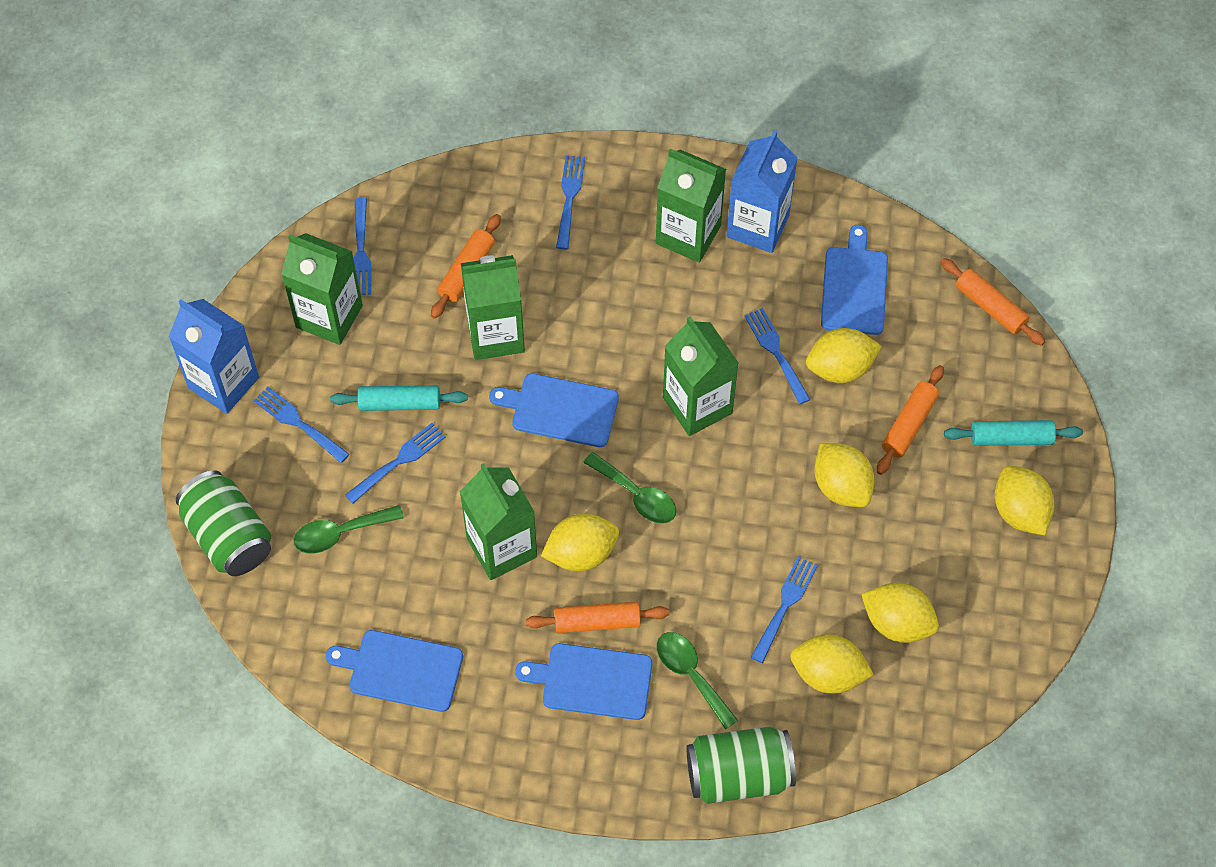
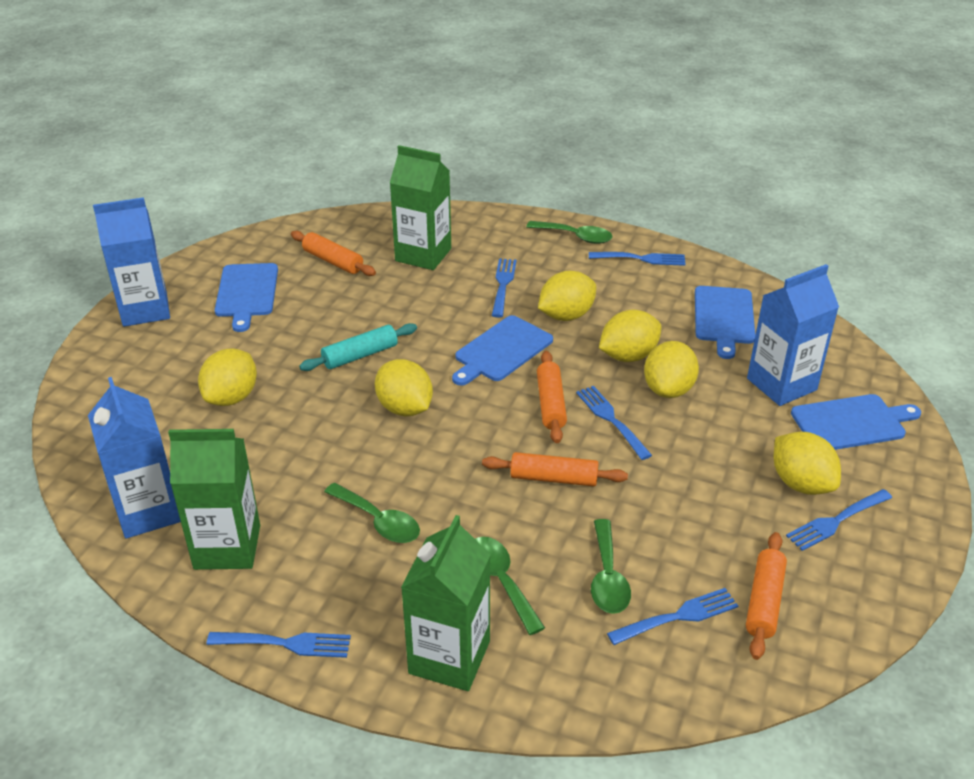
blue carton: [169,299,259,414] [727,130,798,253] = 2 -> [88,377,181,539] [93,197,170,327] [747,264,839,406] = 3
green can: [176,470,271,576] [686,727,796,804] = 2 -> none = 0
green carton: [281,233,363,345] [459,463,537,580] [461,255,525,360] [656,149,726,263] [663,317,738,436] = 5 -> [168,429,260,570] [390,145,451,270] [401,515,491,691] = 3
green spoon: [293,505,404,554] [583,452,676,524] [657,632,738,729] = 3 -> [324,483,420,543] [475,537,545,635] [526,221,612,244] [591,519,631,614] = 4
turquoise rolling pin: [330,385,468,411] [944,420,1083,446] = 2 -> [299,323,417,371] = 1

